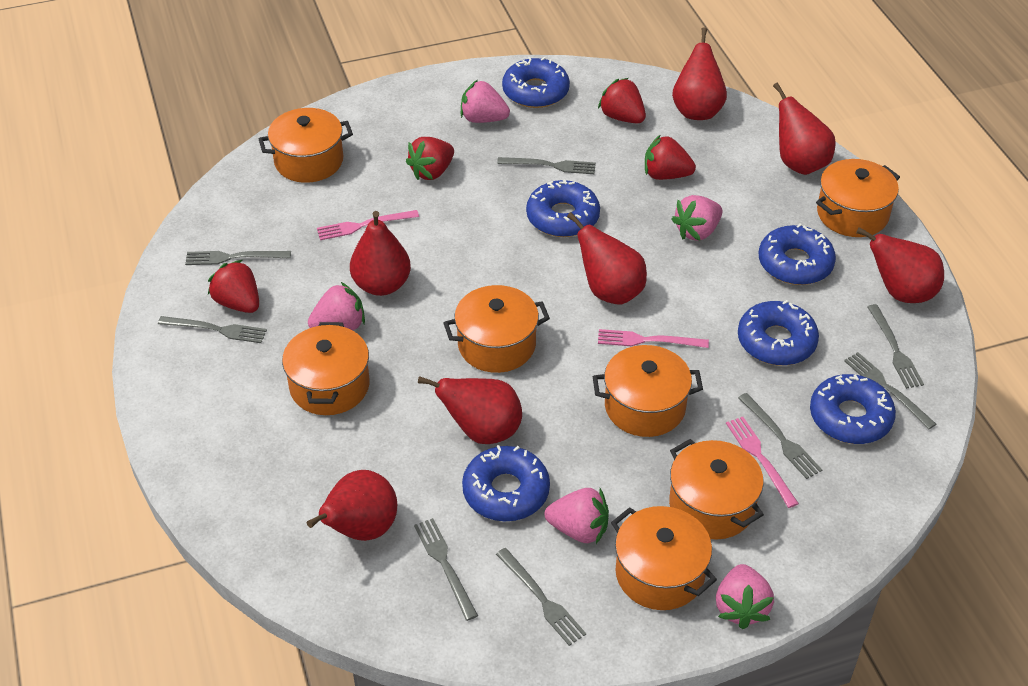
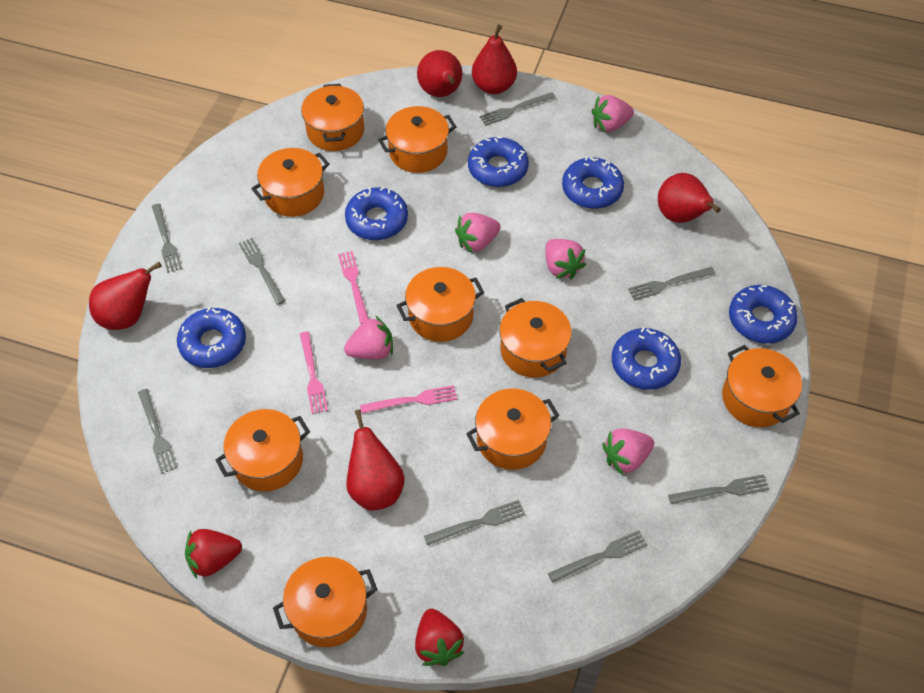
orange pot: [259,108,353,183] [282,322,370,415] [443,285,550,373] [593,345,703,437] [611,506,717,610] [669,439,764,539] [816,159,900,237] = 7 -> [215,409,310,491] [251,148,330,217] [273,557,378,647] [301,84,364,151] [378,106,456,173] [396,267,484,342] [466,389,559,470] [500,298,572,378] [722,345,802,427] = 9
red pear: [307,470,397,541] [350,211,411,296] [418,376,522,444] [567,212,647,305] [672,27,727,120] [773,83,836,175] [856,227,944,303] = 7 -> [89,262,162,330] [346,410,405,511] [417,50,462,97] [472,24,517,94] [658,173,721,223] = 5
red strawberry: [208,260,259,313] [406,137,454,180] [598,78,646,123] [645,135,696,180] = 4 -> [185,529,242,578] [415,609,465,666] = 2

